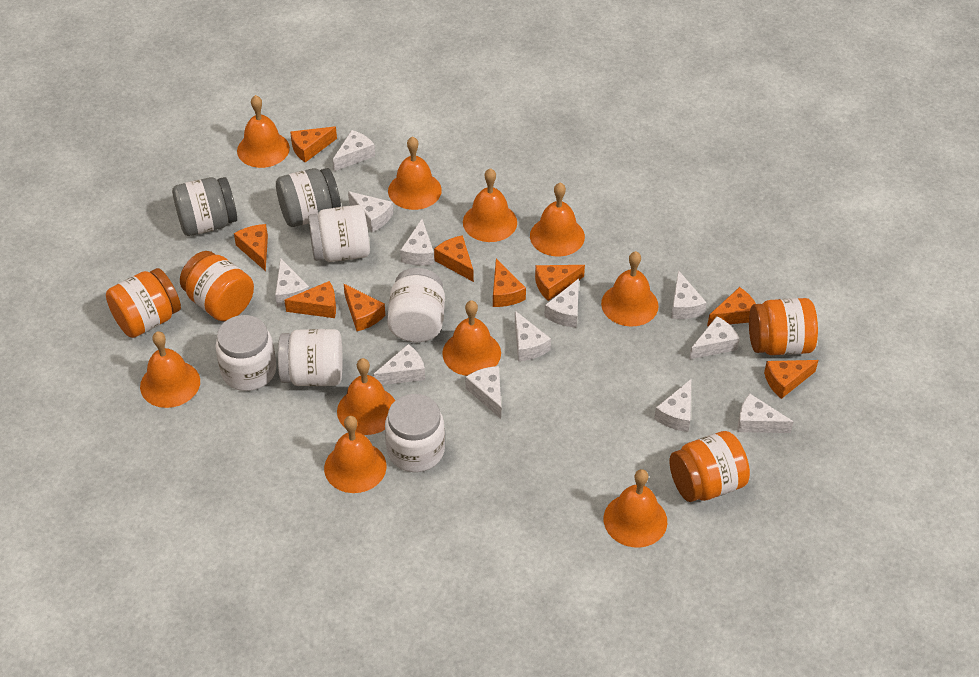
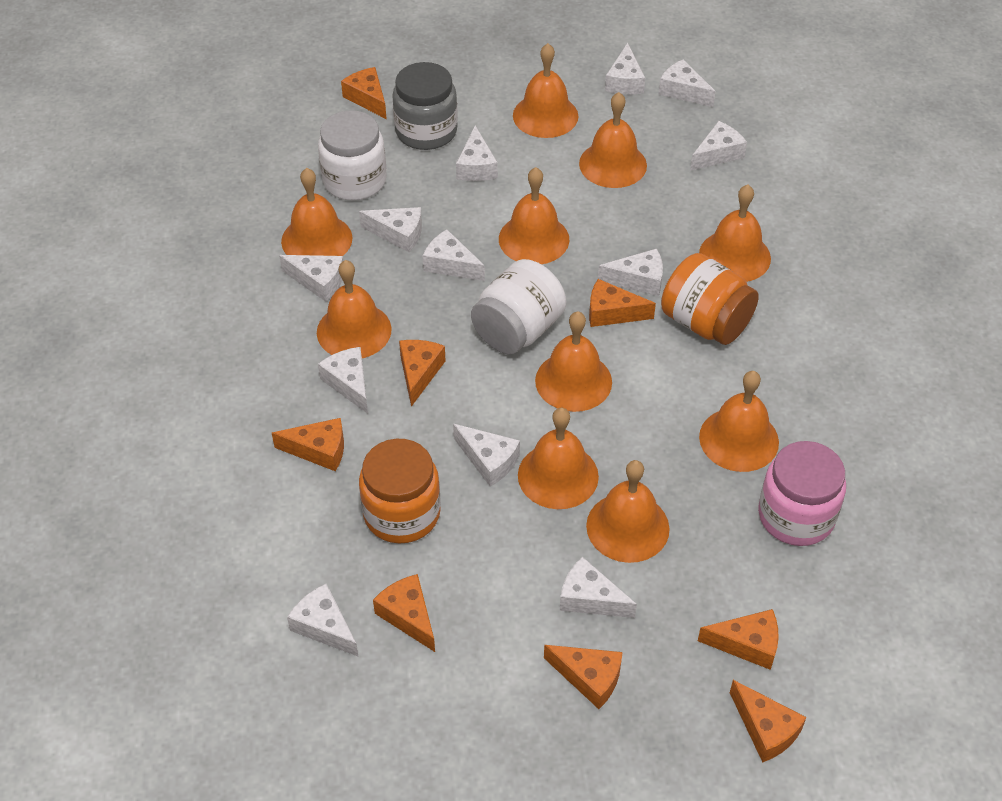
grey jar: [172,177,237,236] [276,168,341,227] = 2 -> [392,62,458,150] = 1
orange cheese: [234,224,268,271] [284,281,336,318] [290,126,337,163] [344,284,385,331] [434,235,474,282] [493,259,526,307] [535,265,585,301] [707,287,756,326] [764,360,818,399] = 9 -> [272,418,344,472] [341,67,386,119] [373,574,435,652] [399,340,445,407] [544,645,623,709] [589,279,656,327] [698,609,779,670] [730,680,806,762] = 8
orange jar: [106,268,181,338] [180,251,254,321] [669,431,750,502] [749,298,818,355] = 4 -> [359,439,441,544] [661,253,759,345] = 2
pink jar: none = 0 -> [758,441,846,546] = 1
white jar: [215,315,276,391] [278,329,343,386] [308,205,370,262] [385,394,445,472] [387,268,445,342] = 5 -> [318,110,387,201] [471,259,566,354] = 2

